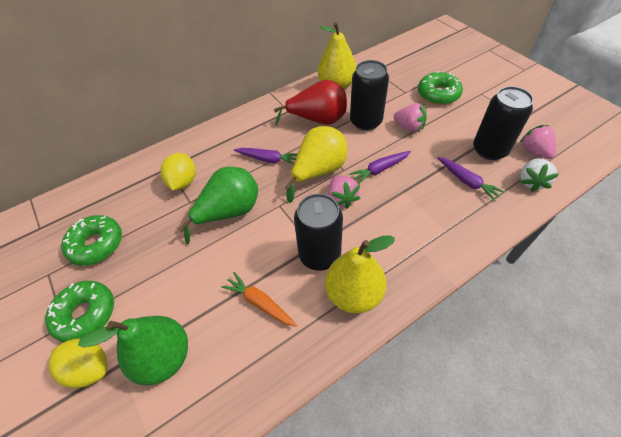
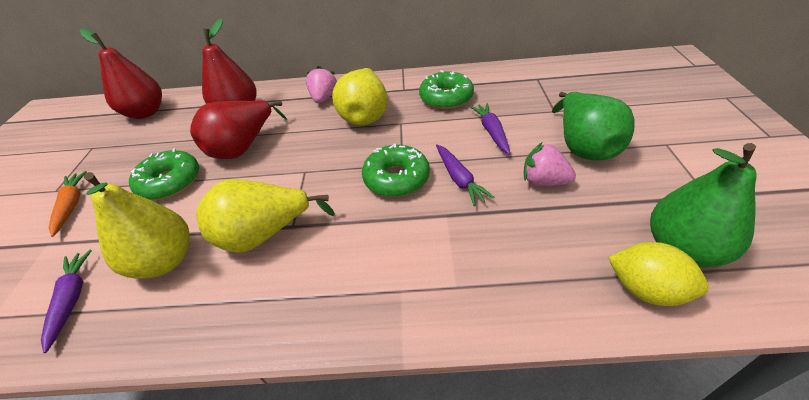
black can: [294,194,343,271] [350,60,389,131] [473,86,534,160] = 3 -> none = 0
pink strawberry: [328,176,360,209] [394,103,427,132] [519,125,556,159] = 3 -> [306,66,337,103] [524,142,576,186] = 2
red pear: [274,80,347,125] = 1 -> [80,29,162,119] [190,100,287,159] [202,18,256,104] = 3
white strawberry: [520,158,559,192] = 1 -> none = 0
yellow lemon: [49,339,107,388] [161,153,196,191] = 2 -> [608,242,709,306] = 1

